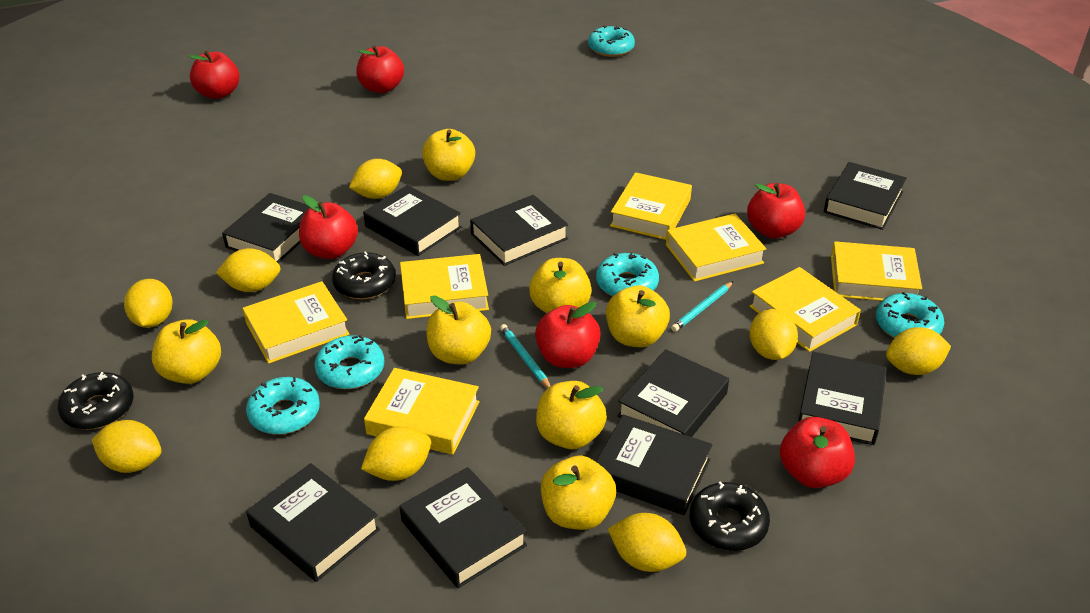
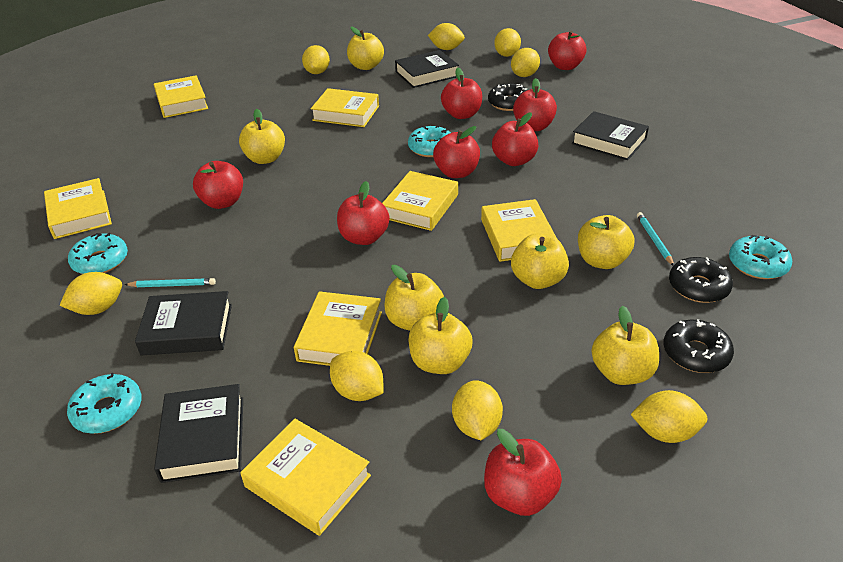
black book: [222,193,310,263] [246,463,380,582] [363,185,462,256] [400,467,527,588] [470,195,568,266] [596,414,713,515] [617,349,729,437] [798,352,887,445] [824,162,907,230] = 9 -> [135,291,232,355] [154,384,243,483] [395,50,459,88] [572,111,649,160] = 4
red apple: [188,51,240,99] [299,195,358,259] [356,45,404,93] [535,302,601,368] [747,183,805,239] [780,417,855,488] = 6 -> [193,161,243,209] [337,181,389,245] [433,126,480,178] [441,68,482,119] [484,429,562,516] [492,112,538,166] [513,78,557,131] [548,30,587,70] = 8
turquoise donut: [246,377,320,435] [314,335,384,389] [588,25,635,57] [596,252,659,297] [876,292,944,338] = 5 -> [67,373,141,434] [68,233,128,274] [408,125,451,157] [729,235,792,279] = 4

